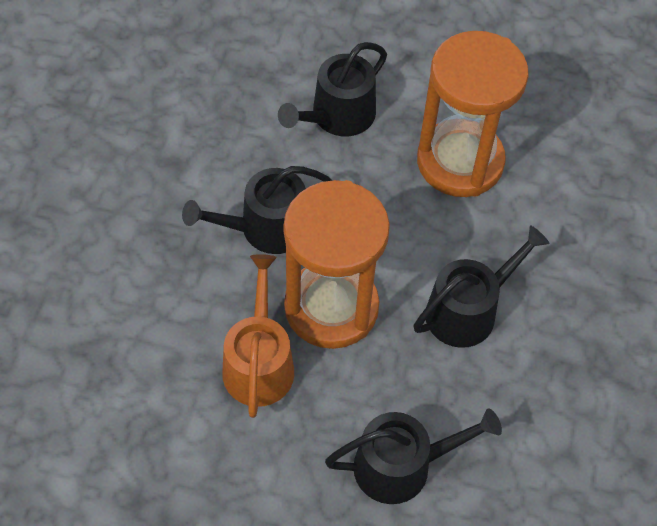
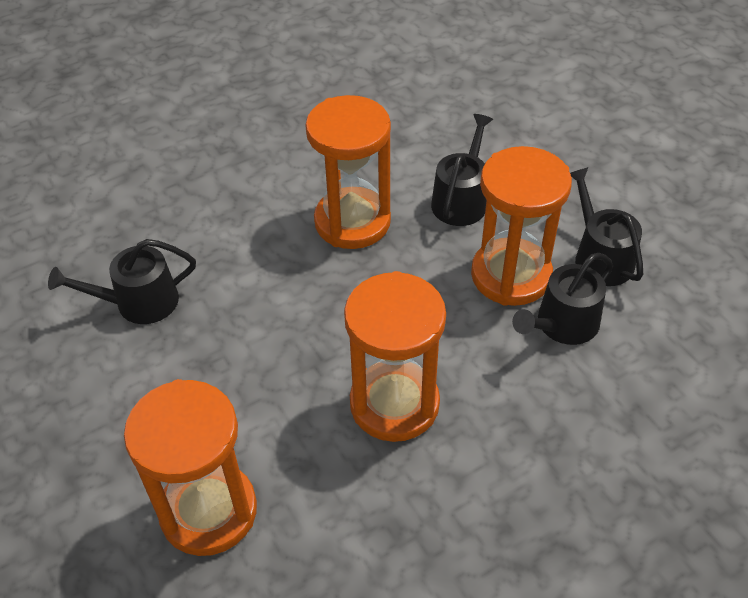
orange hourglass: [283,180,390,349] [417,31,529,197] = 2 -> [124,379,257,556] [305,95,391,249] [344,271,446,442] [471,146,572,306] = 4
orange watering can: [222,254,294,418] = 1 -> none = 0

